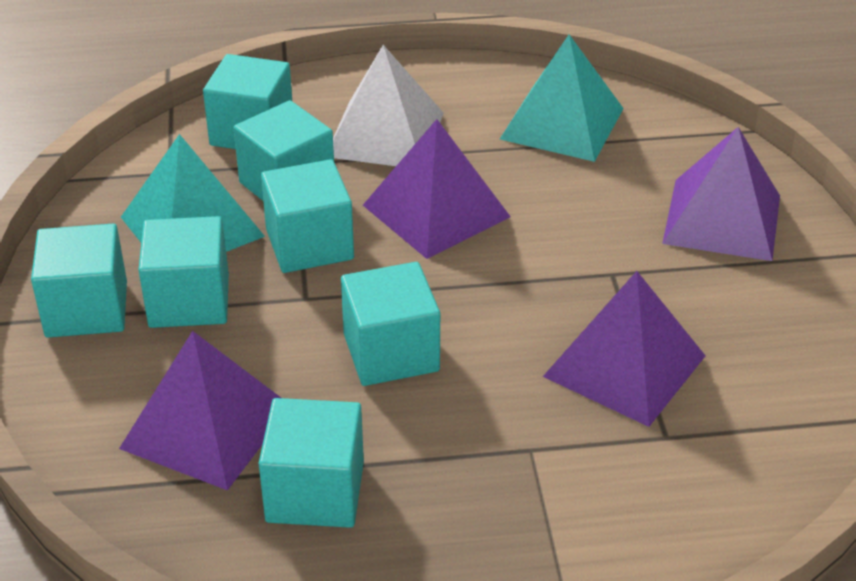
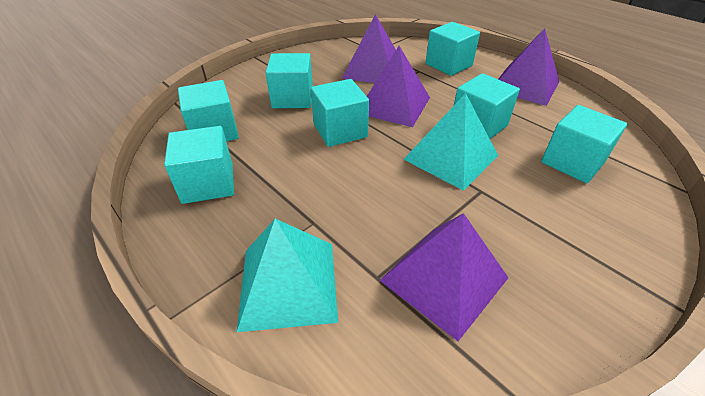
white pyramid: [333,45,444,166] = 1 -> none = 0

